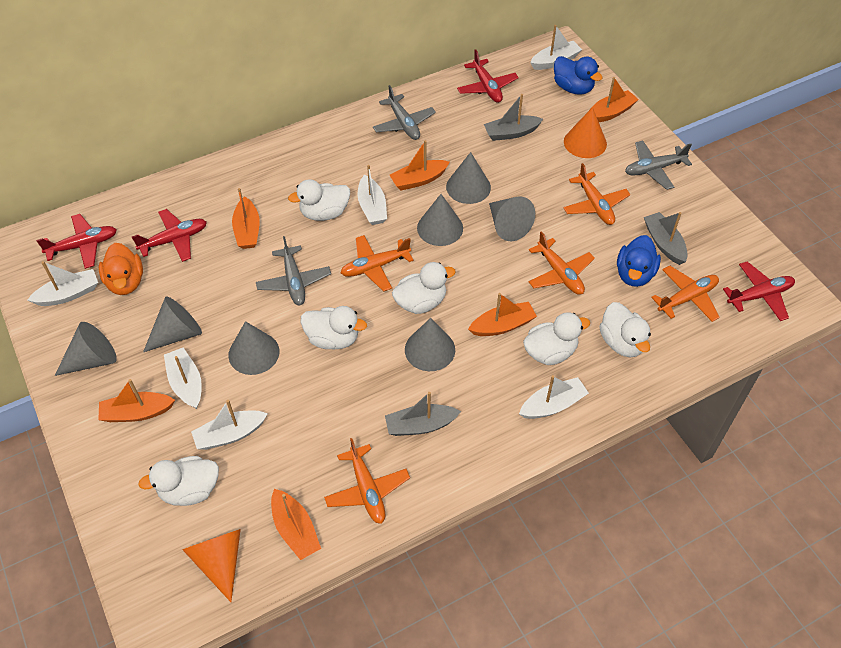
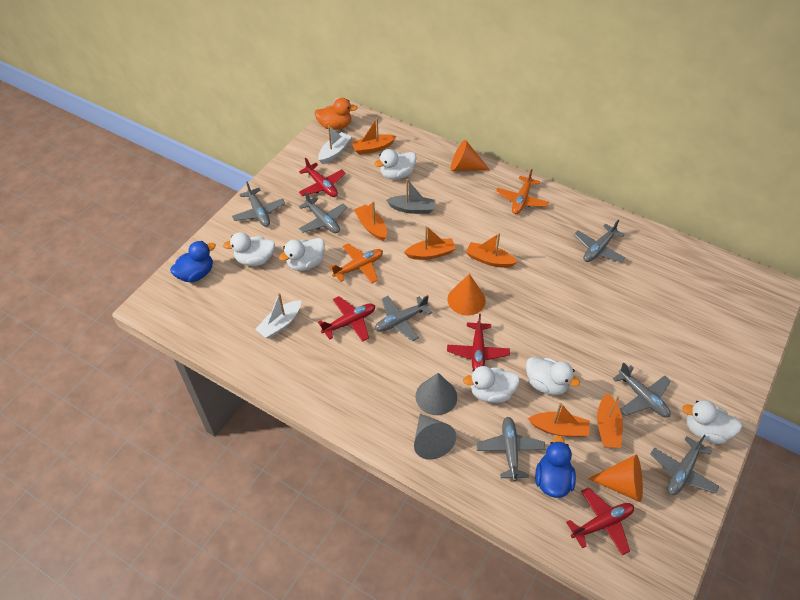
grey boat: [385,392,461,436] [484,94,543,141] [644,212,688,265] = 3 -> [386,179,435,214] = 1
grey cone: [55,322,117,376] [143,297,202,352] [228,321,279,375] [405,318,455,371] [417,194,463,246] [446,152,491,204] [489,196,535,241] = 7 -> [414,414,456,460] [416,373,457,415] = 2
grey plane: [256,236,331,305] [373,85,436,140] [625,141,692,190] = 3 -> [232,182,285,227] [299,192,347,233] [375,295,432,341] [476,417,546,481] [574,220,626,262] [613,362,671,418] [650,434,719,495] = 7
orange cone: [182,529,241,602] [564,107,607,158] = 2 -> [447,274,486,315] [451,140,490,171] [588,455,643,502] = 3
orange plane: [324,438,410,524] [341,235,414,292] [528,231,595,295] [563,163,630,225] [651,265,720,322] = 5 -> [329,243,383,283] [496,169,549,214] = 2
white boat: [28,261,98,306] [164,348,202,409] [191,400,268,450] [357,165,387,225] [519,375,589,419] [530,25,582,70] = 6 -> [255,293,301,339] [318,125,351,164] = 2

